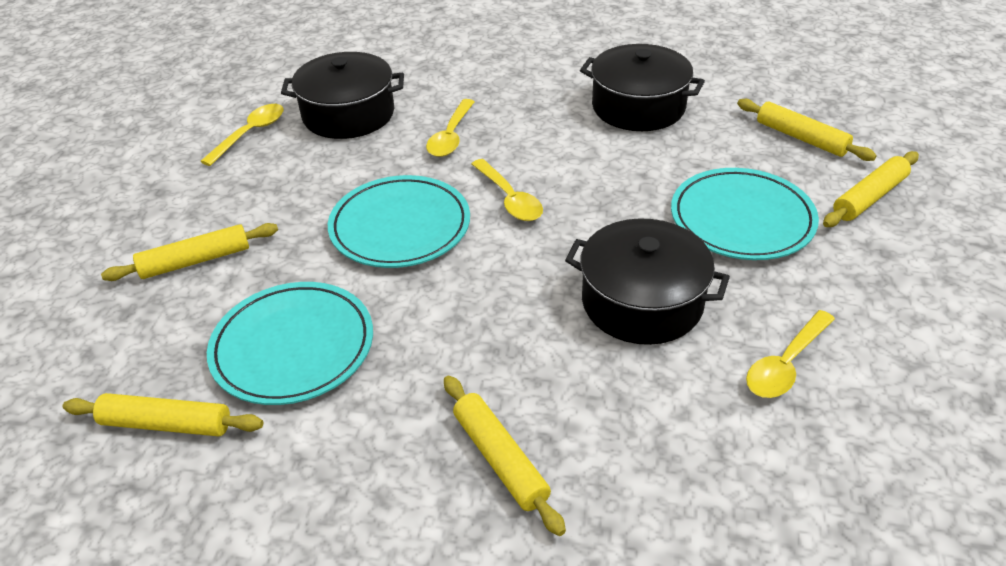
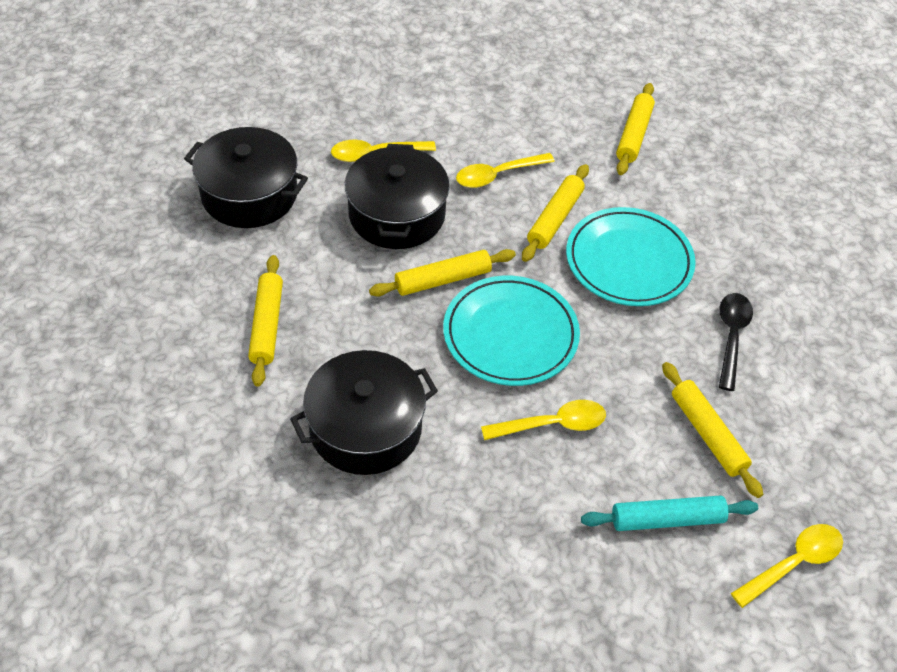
black spoon: none = 0 -> [719,293,753,391] = 1
turquoise plate: [207,282,373,405] [328,175,470,268] [671,168,819,260] = 3 -> [443,276,580,386] [566,207,696,306] = 2
turquoise rolling pin: none = 0 -> [581,495,758,531] = 1

